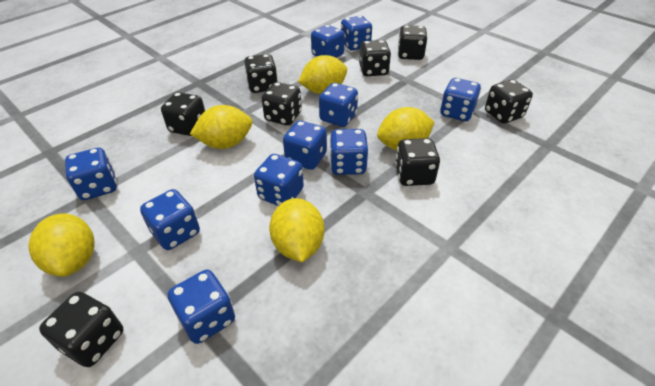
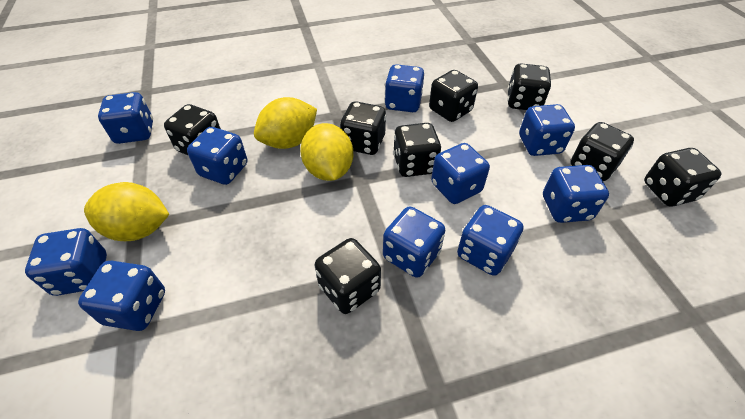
yellow lemon: [28,214,95,277] [190,105,252,149] [269,198,324,262] [298,55,347,94] [377,107,435,151] = 5 -> [84,182,170,241] [254,97,317,149] [300,123,353,181] = 3

